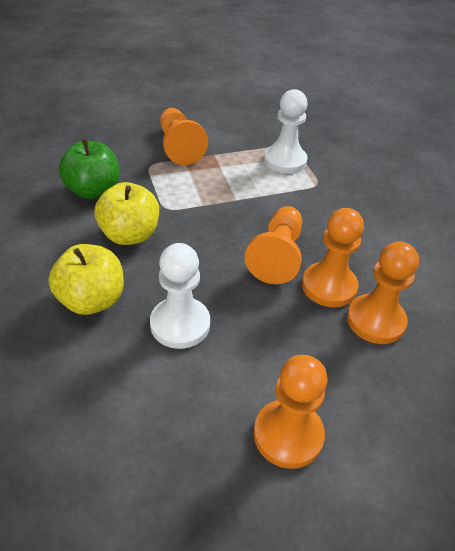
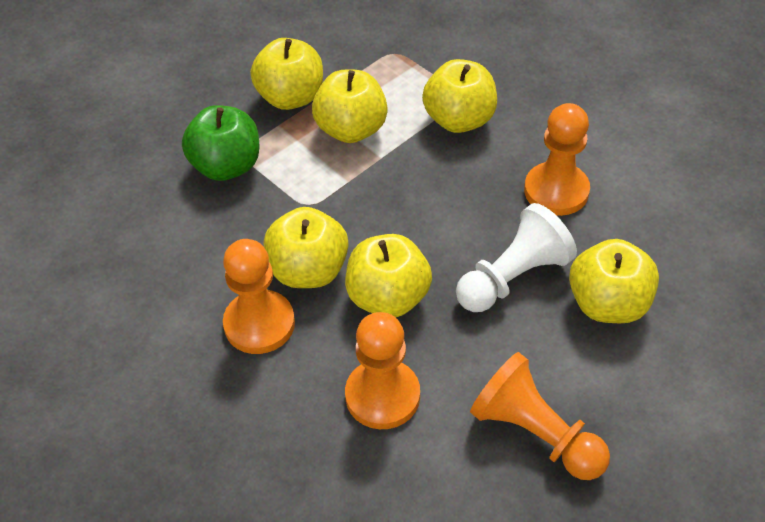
orange pawn: [160,108,208,165] [245,206,302,284] [253,355,327,469] [302,208,364,307] [347,242,419,344] = 5 -> [223,239,295,354] [345,312,420,429] [470,352,610,480] [524,103,590,216] = 4
white pawn: [150,243,210,349] [264,89,308,174] = 2 -> [456,203,577,312] = 1
yellow apple: [48,244,124,315] [94,182,159,245] = 2 -> [250,38,323,110] [263,207,348,288] [312,70,388,143] [345,234,432,317] [422,59,497,133] [569,239,659,323] = 6

